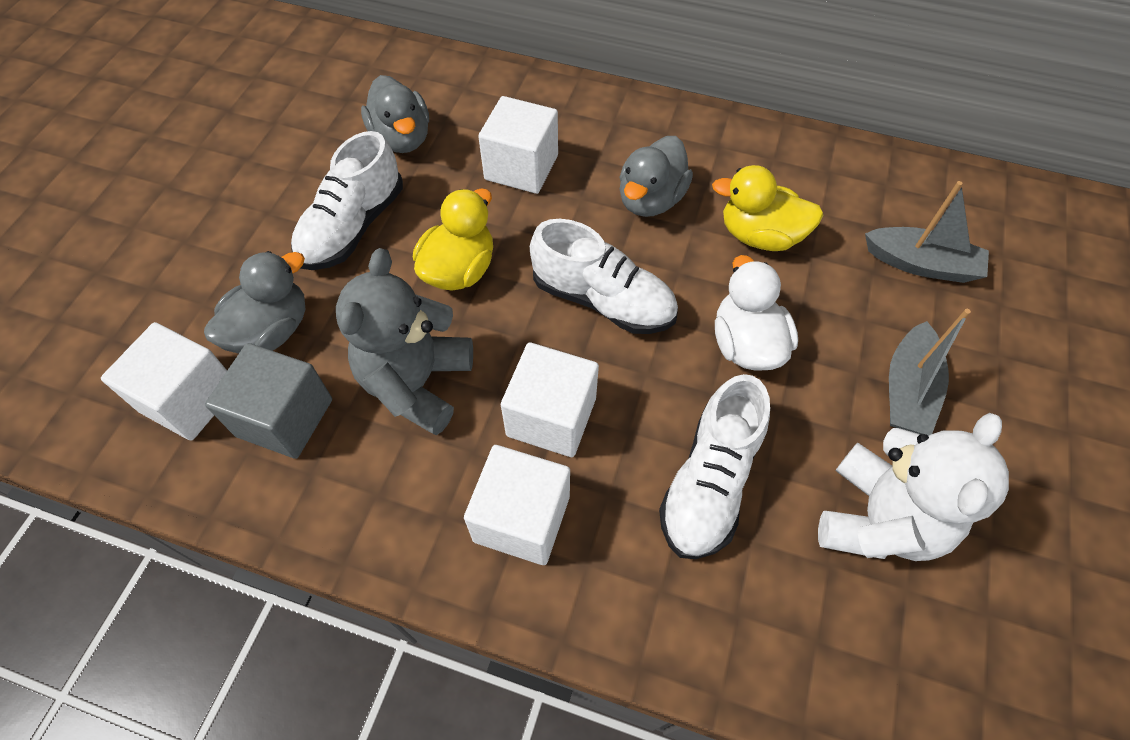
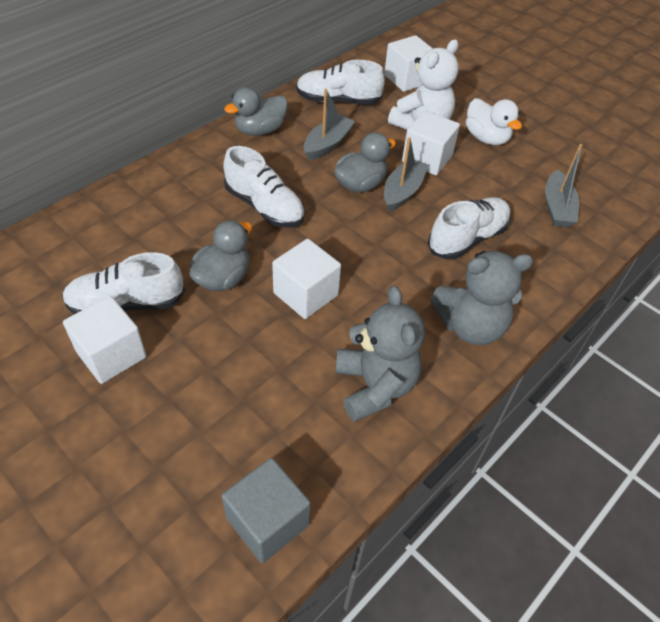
grey boat: [865,181,989,283] [889,309,971,436] = 2 -> [304,89,355,160] [384,137,428,212] [545,144,583,228] = 3
grey teddy bear: [336,248,473,435] = 1 -> [336,286,425,422] [430,251,533,345] = 2
white shoe: [291,131,403,270] [530,219,678,334] [659,374,770,559] = 3 -> [62,252,185,314] [223,146,305,227] [296,60,385,105] [428,197,511,260] = 4
yellow duck: [413,188,493,291] [712,165,823,251] = 2 -> none = 0

